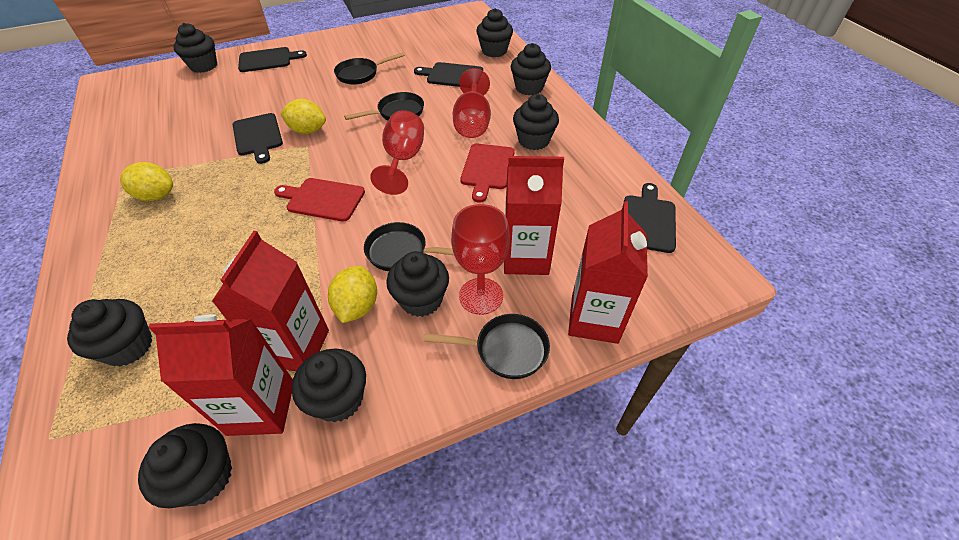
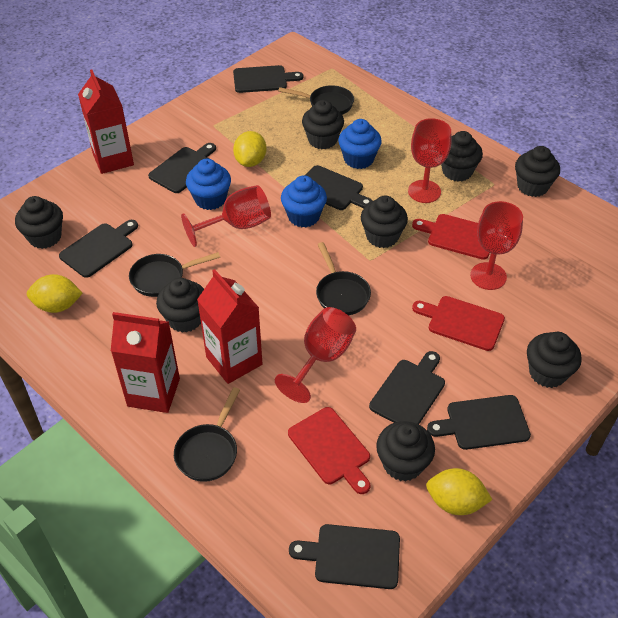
black cutting board: [233,113,283,164] [238,47,307,72] [414,62,483,87] [624,183,676,253] = 4 -> [59,220,138,278] [148,143,216,193] [233,65,303,93] [289,524,400,589] [305,165,373,210] [369,351,445,424] [427,395,531,450] = 7
blue cupcake: none = 0 -> [186,159,231,210] [281,175,327,227] [338,119,382,169] = 3
red carton: [148,315,293,436] [212,231,329,371] [504,156,564,275] [568,201,648,344] = 4 -> [78,69,134,174] [111,312,180,413] [197,269,262,384] = 3
red cutting board: [274,178,365,222] [460,143,514,203] = 2 -> [288,407,370,494] [412,214,490,260] [412,296,505,351] = 3
red goblet: [370,110,424,195] [451,204,510,315] [453,68,491,138] = 3 -> [181,185,271,247] [275,307,356,403] [408,118,452,203] [470,201,523,290] = 4

